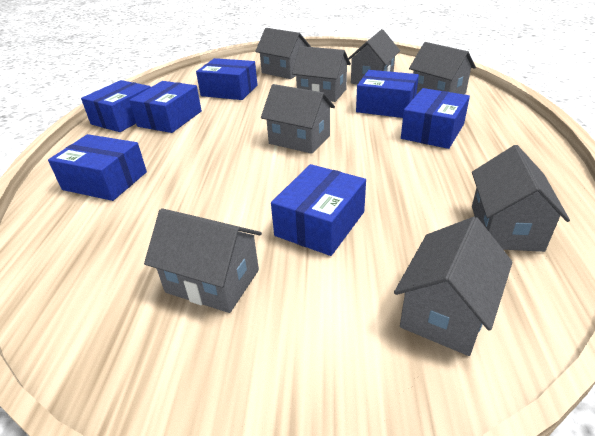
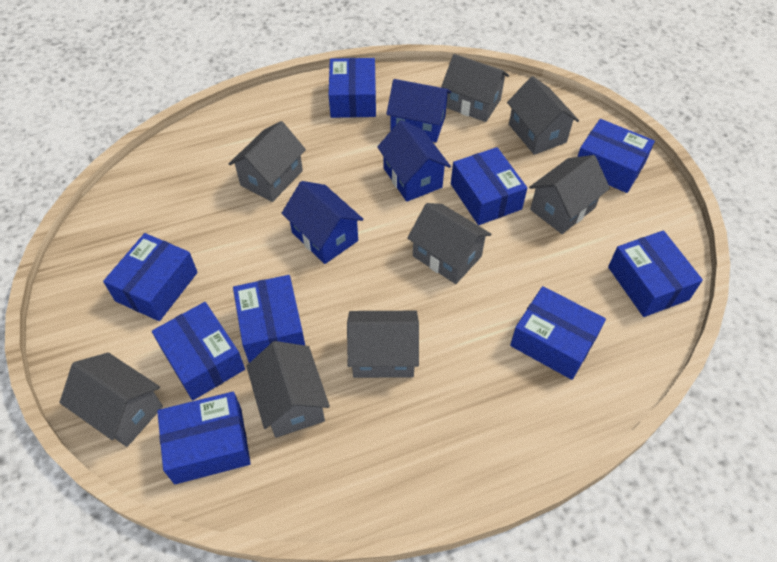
blue box: [48,134,147,201] [81,80,151,132] [129,81,202,133] [196,58,258,100] [271,164,366,256] [356,70,419,118] [401,88,470,149] = 7 -> [103,233,198,321] [152,302,245,400] [157,392,251,484] [233,275,305,363] [329,58,376,118] [451,147,527,225] [510,286,606,380] [577,119,655,193] [608,230,703,317] = 9
blue house: none = 0 -> [282,181,364,264] [377,120,451,202] [386,79,451,142] = 3

